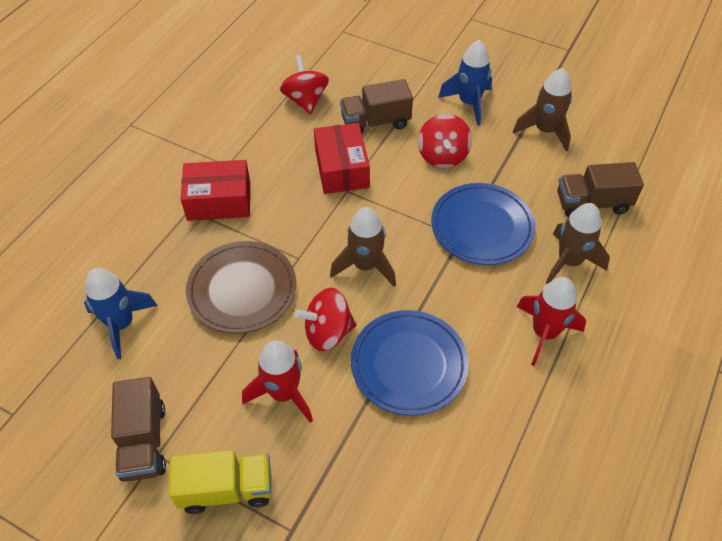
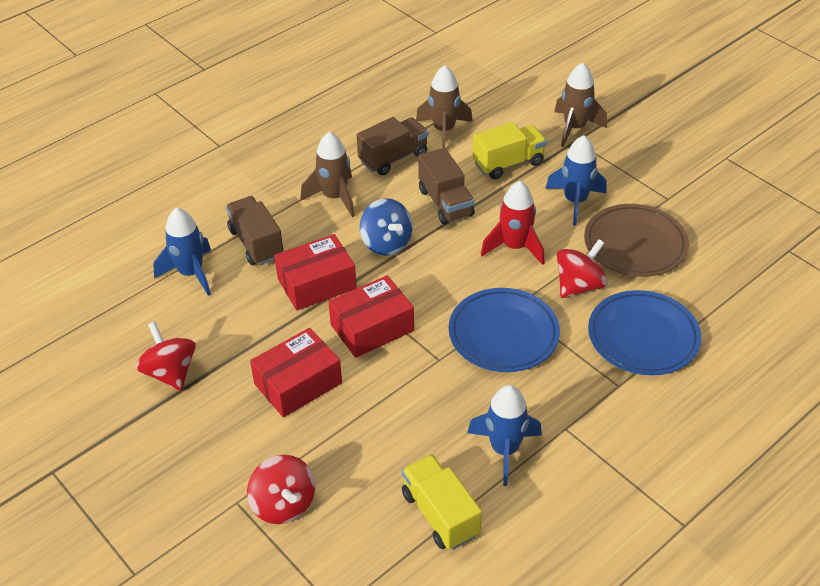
blue rocket: [84,268,158,359] [438,40,492,126] = 2 -> [153,207,211,296] [467,385,542,486] [545,135,607,225] = 3
blue spinning top: none = 0 -> [360,198,412,256] = 1
red box: [181,160,250,221] [314,123,370,194] = 2 -> [250,328,342,417] [274,234,357,310] [328,275,414,358] = 3
red rocket: [242,340,313,423] [517,277,586,366] = 2 -> [480,181,545,265] = 1
yellow truck: [169,450,272,514] = 1 -> [402,454,482,550] [473,122,547,179] = 2

